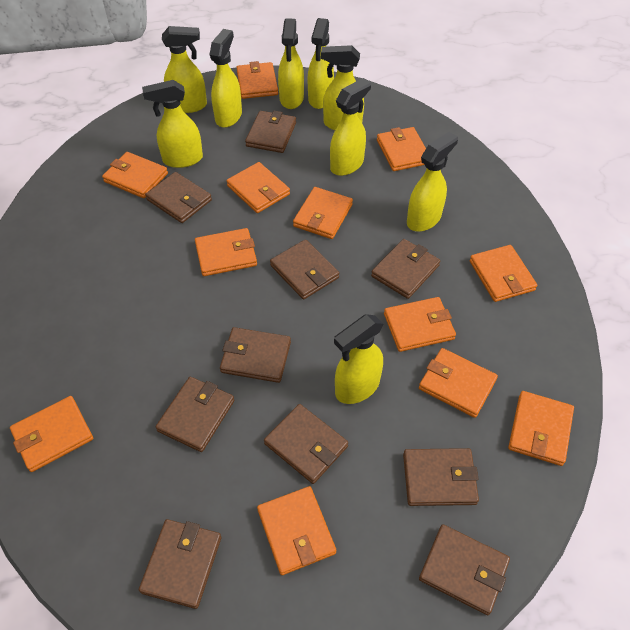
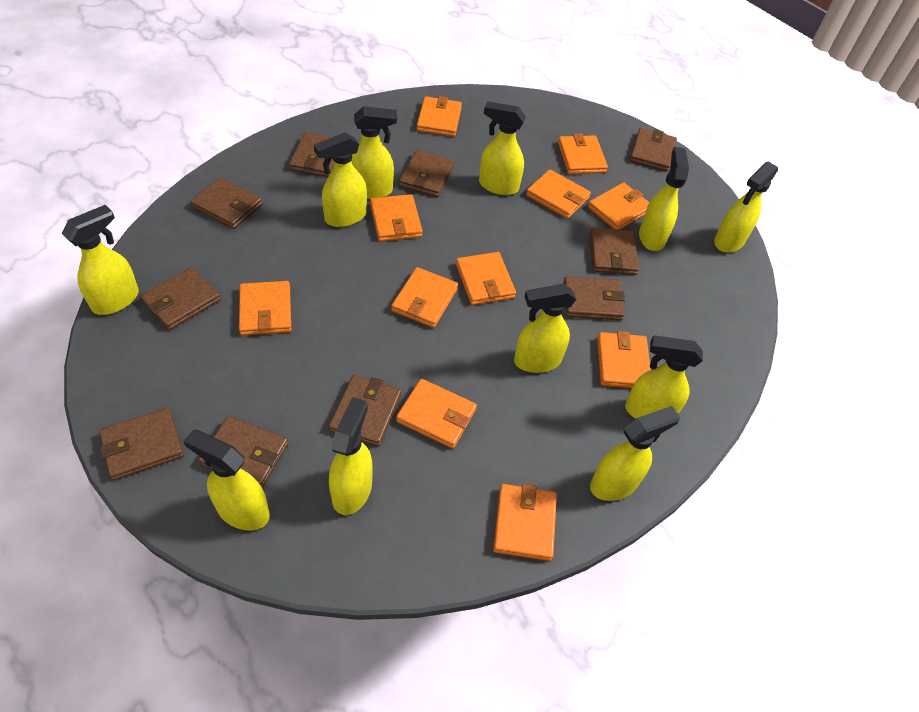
orange wallet: [10,396,93,472] [102,152,168,198] [195,228,257,276] [227,162,290,213] [236,61,278,99] [257,486,336,575] [293,187,353,239] [377,127,426,171] [384,297,456,352] [419,348,498,418] [470,245,537,302] [508,391,574,466] = 12 -> [239,281,291,335] [370,194,423,241] [391,267,458,328] [396,379,477,449] [417,96,462,137] [456,252,516,305] [493,484,557,561] [526,169,591,219] [558,133,608,174] [588,182,650,230] [597,331,651,388] = 11
yellow spray bottle: [142,80,203,168] [162,26,207,113] [209,29,242,128] [278,18,304,109] [308,18,334,109] [321,45,364,130] [330,78,371,176] [334,314,383,404] [407,132,458,232] = 9 -> [62,205,139,315] [183,429,270,530] [314,132,367,227] [329,397,373,515] [351,106,397,199] [479,101,526,195] [514,284,576,373] [590,406,680,501] [625,336,703,419] [639,147,689,251] [714,162,778,253] = 11

